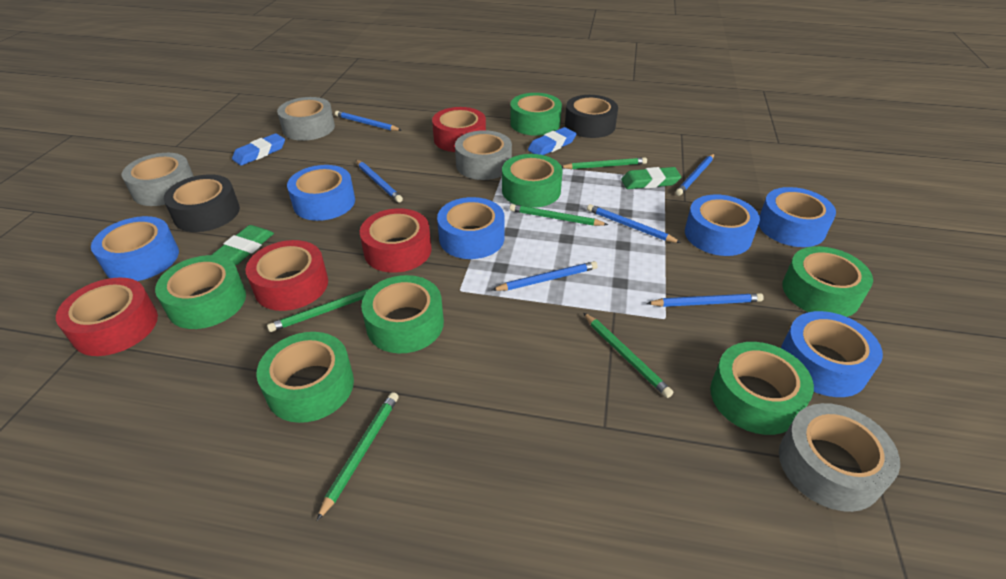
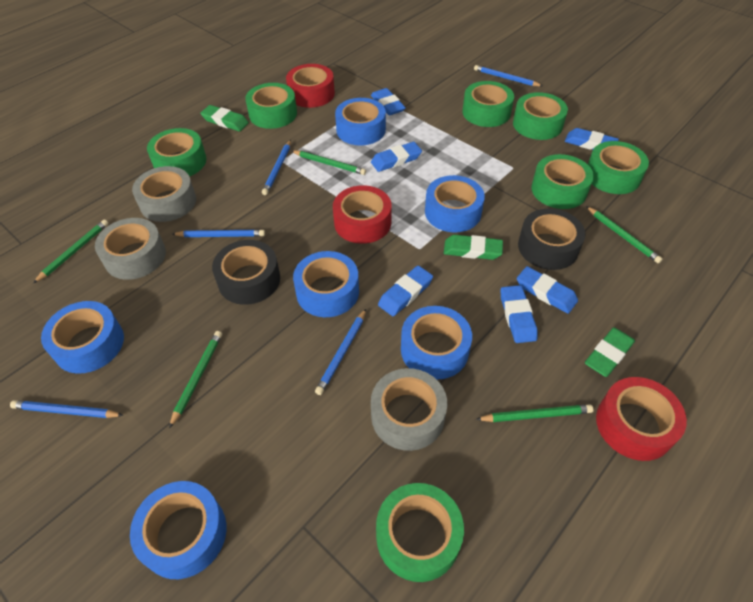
blue eraser: [232,133,285,166] [528,127,576,155] = 2 -> [371,88,406,115] [371,142,422,172] [378,266,433,316] [501,285,537,343] [517,266,578,314] [565,128,619,150] = 6
blue pencil: [335,111,402,131] [356,160,403,202] [492,261,598,291] [587,204,681,243] [646,293,764,307] [676,154,714,196] = 6 -> [10,400,124,418] [172,230,265,237] [262,140,291,195] [315,309,366,395] [474,65,543,86] = 5
green eraser: [212,225,274,265] [621,167,681,189] = 2 -> [200,105,249,131] [444,235,503,260] [585,327,635,377] = 3
grey tape: [122,153,194,206] [277,97,335,141] [455,130,512,180] [779,403,900,512] = 4 -> [95,218,166,280] [132,166,196,222] [371,368,447,451] = 3
red tape: [56,278,158,356] [246,240,328,311] [360,208,432,273] [432,107,486,152] = 4 -> [286,64,335,108] [333,185,392,244] [596,377,687,461] = 3

